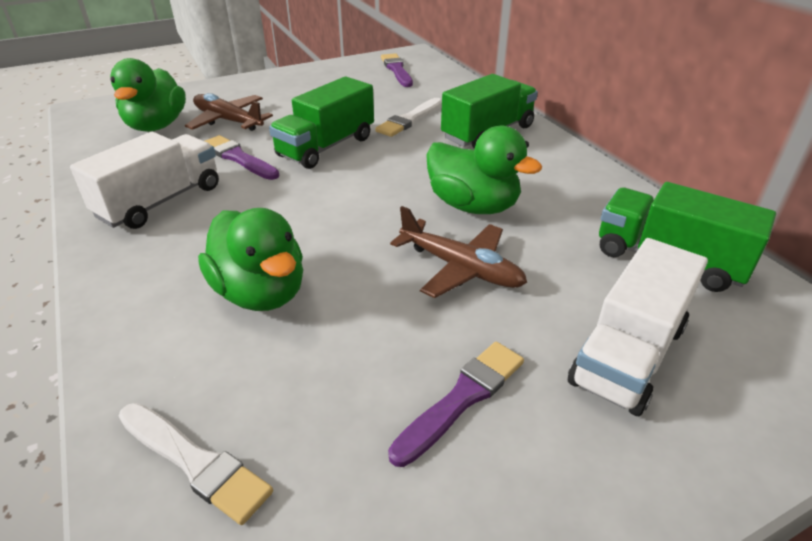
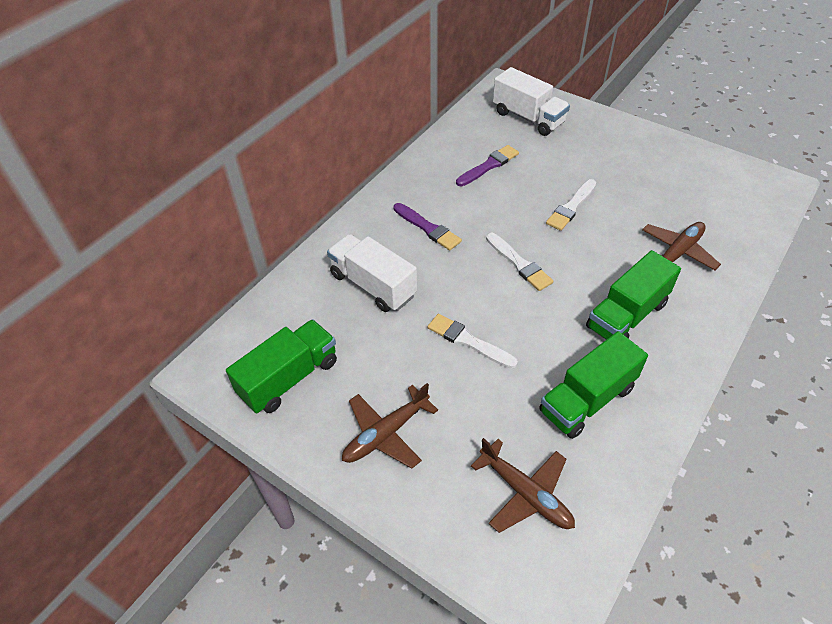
brown plane: [185,93,273,131] [390,206,527,298] = 2 -> [342,383,438,469] [471,438,575,533] [642,222,721,270] = 3
green duck: [110,58,186,132] [198,208,303,311] [426,126,542,214] = 3 -> none = 0
purple brush: [205,135,279,180] [381,53,413,87] [388,342,524,467] = 3 -> [393,203,462,251] [456,145,519,186] = 2
white brush: [119,403,273,525] [375,98,442,137] = 2 -> [427,314,518,369] [486,233,553,291] [546,179,596,231] = 3

